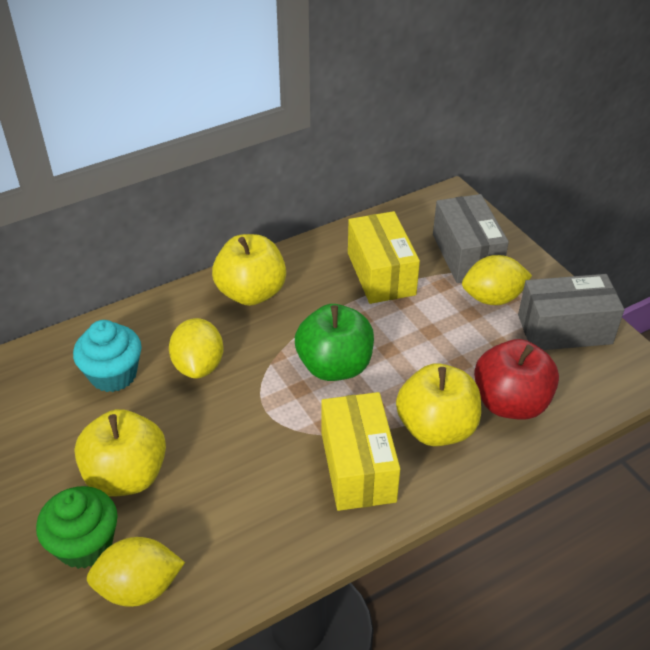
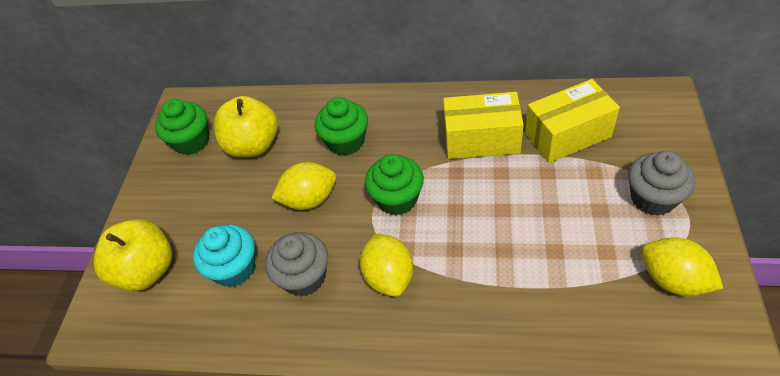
green apple: [295,304,374,381] = 1 -> none = 0
green cupcake: [36,486,118,569] = 1 -> [155,99,209,155] [315,97,368,156] [365,154,424,215] = 3
grey box: [433,194,509,283] [518,274,624,350] = 2 -> none = 0
grey cupcake: none = 0 -> [265,232,328,297] [628,151,695,216] = 2
red apple: [474,339,559,419] = 1 -> none = 0
yellow apple: [74,409,166,496] [212,234,286,306] [396,363,481,446] = 3 -> [93,219,172,291] [214,96,278,158] = 2

